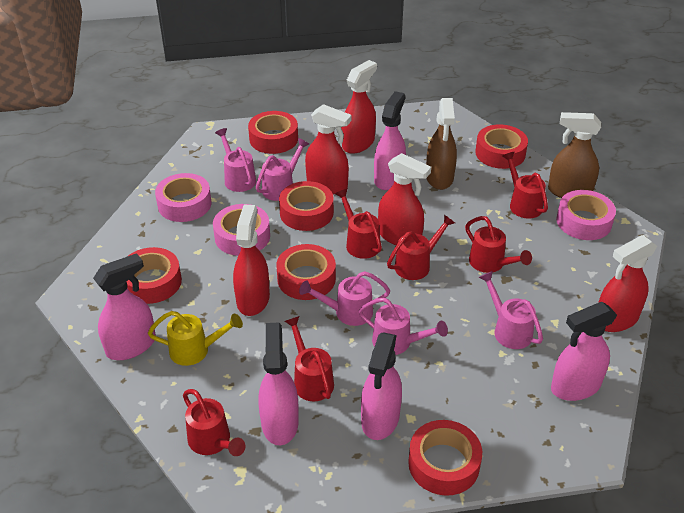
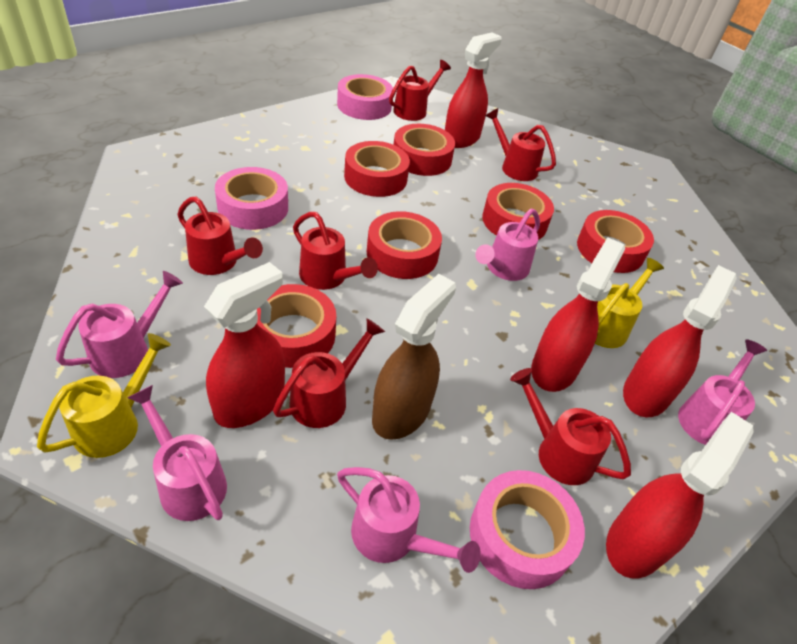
brown spray bottle: [426,98,457,190] [548,112,601,198] = 2 -> [372,274,456,440] = 1
pink spray bottle: [93,253,156,360] [258,322,299,445] [361,332,402,440] [374,91,406,190] [551,302,617,401] = 5 -> none = 0
yellow watering can: [148,311,243,366] = 1 -> [37,333,171,458] [595,258,664,348] = 2

